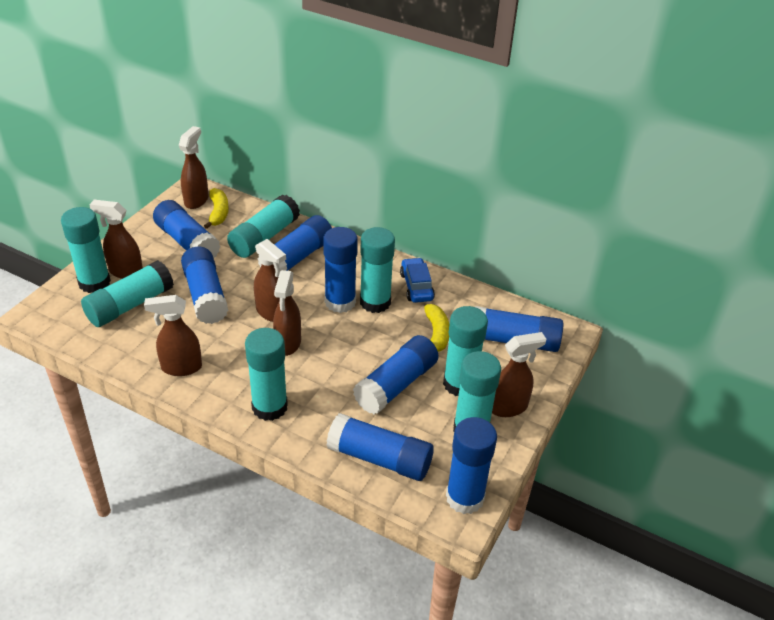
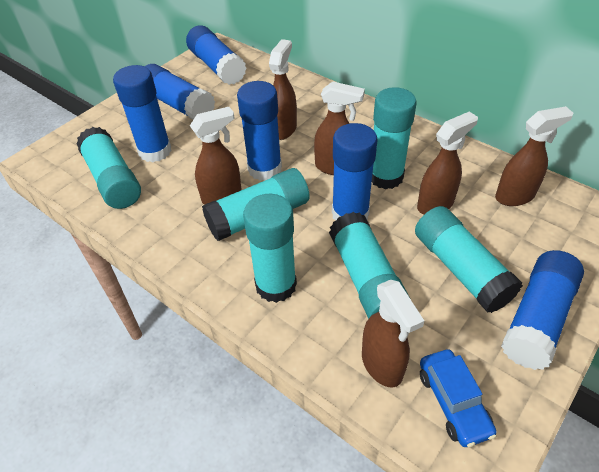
blue glue stick: [153,200,220,258] [181,246,228,324] [257,215,332,271] [323,227,358,313] [326,413,434,481] [353,335,439,414] [446,417,497,514] [475,306,563,352] = 8 -> [113,65,172,162] [145,64,215,120] [186,25,246,85] [237,81,282,181] [332,123,378,220] [501,250,584,370] = 6
turquoise glue stick: [61,207,111,293] [81,260,174,327] [227,195,300,258] [245,328,288,421] [360,227,395,313] [443,306,488,396] [453,351,501,432] = 7 -> [76,127,141,209] [202,168,310,241] [243,194,297,303] [329,212,410,319] [372,87,417,189] [415,206,523,313] = 6
yellow banana: [204,188,229,229] [424,304,449,352] = 2 -> none = 0

